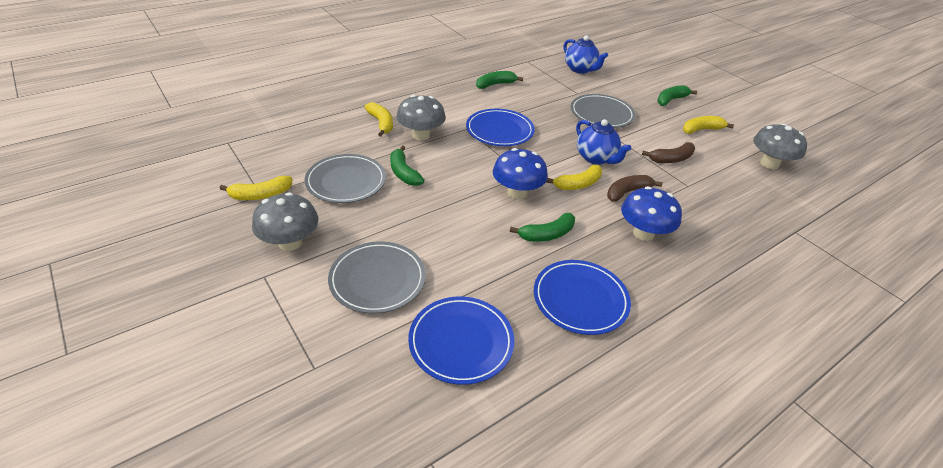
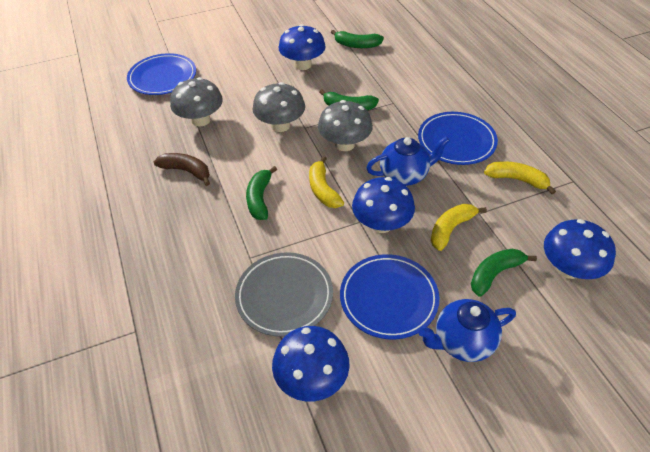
blue mushroom: [493,148,548,199] [621,186,682,241] = 2 -> [272,326,349,402] [279,24,326,70] [352,177,415,233] [544,219,616,279] = 4
brown banana: [607,175,663,202] [642,142,695,163] = 2 -> [154,153,210,186] = 1
grey plate: [305,154,386,203] [328,242,426,314] [571,94,635,128] = 3 -> [235,252,333,337] = 1
yellow banana: [220,176,292,200] [365,102,393,137] [546,165,602,190] [683,116,734,134] = 4 -> [309,156,344,208] [431,204,487,251] [484,161,556,194] = 3

